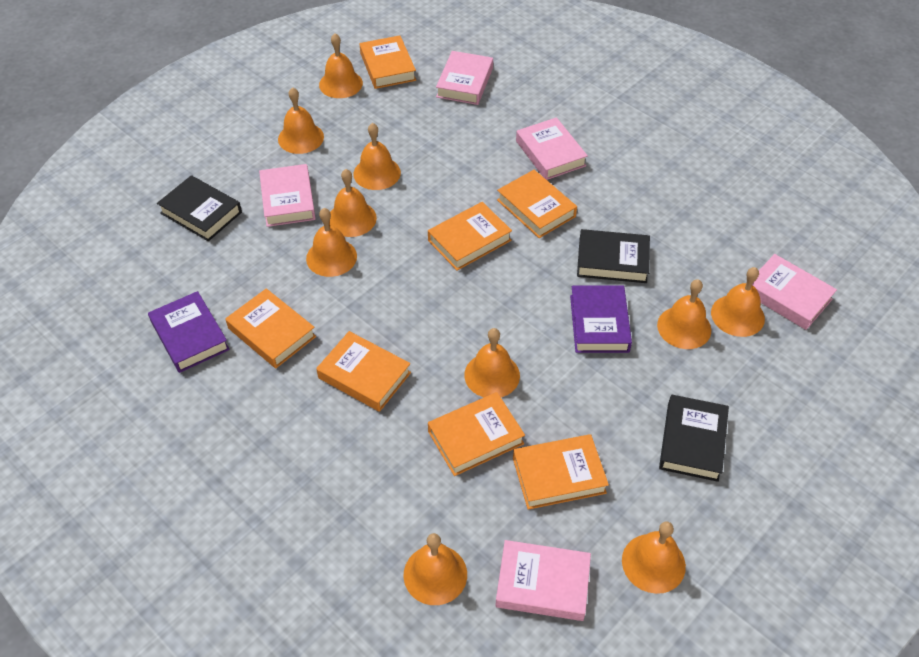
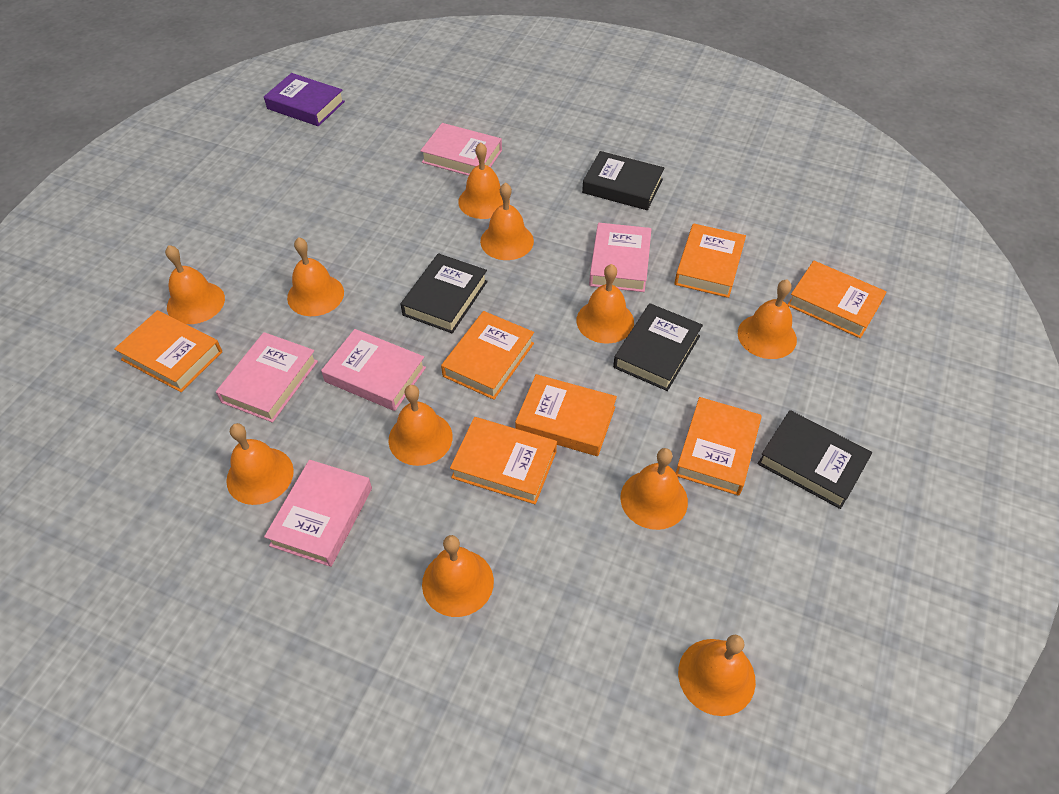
black book: [157,175,242,241] [577,229,650,283] [659,395,729,482] = 3 -> [401,253,488,333] [582,151,665,210] [613,303,703,391] [758,410,872,509] = 4
orange bell: [278,87,324,154] [306,208,357,277] [319,33,363,98] [329,169,377,237] [353,123,401,190] [403,533,467,605] [464,328,520,397] [622,521,686,594] [657,279,711,349] [711,267,765,337] = 10 -> [165,245,225,324] [226,423,294,505] [287,237,344,316] [389,385,453,466] [422,535,494,617] [458,142,510,219] [480,182,534,260] [576,264,634,344] [620,448,688,530] [678,635,756,716] [738,280,797,359] = 11
purple book: [148,291,230,373] [570,285,632,353] = 2 -> [264,73,345,126] = 1

